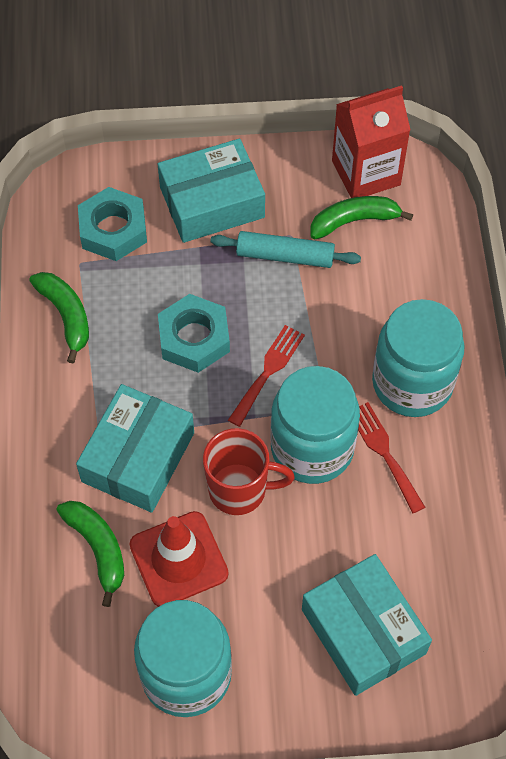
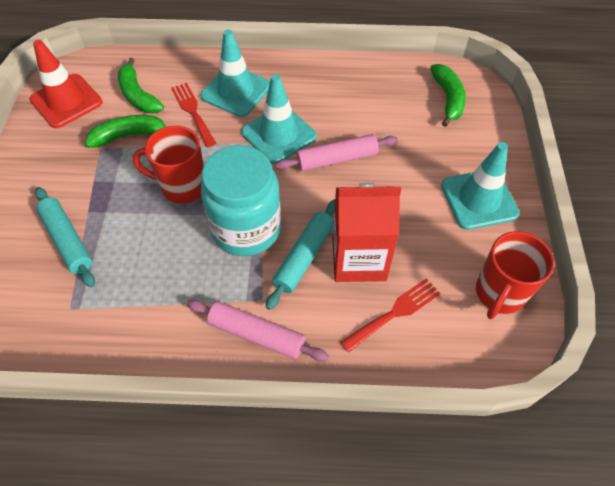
pink rolling pin: none = 0 -> [187,300,329,361] [275,134,398,171] = 2
red mug: [203,428,295,515] = 1 -> [132,126,204,204] [476,231,554,319] = 2
turquoise box: [76,384,194,513] [158,139,265,243] [302,554,432,696] = 3 -> none = 0
turquoise jar: [134,600,232,717] [270,366,360,484] [372,299,465,417] = 3 -> [201,145,281,256] = 1
turquoise nut: [78,187,147,261] [158,294,230,373] = 2 -> none = 0
turquoise rolling pin: [211,231,361,268] = 1 -> [35,187,95,287] [266,199,335,310] = 2
turquoise traffic cone: none = 0 -> [200,30,270,117] [241,74,317,164] [441,142,520,230] = 3

